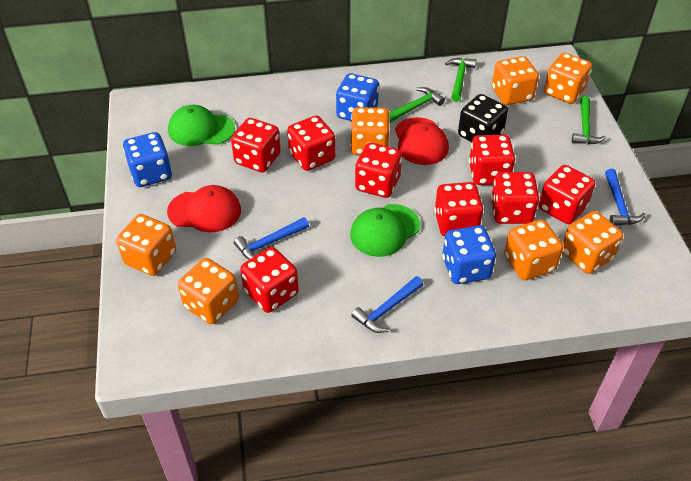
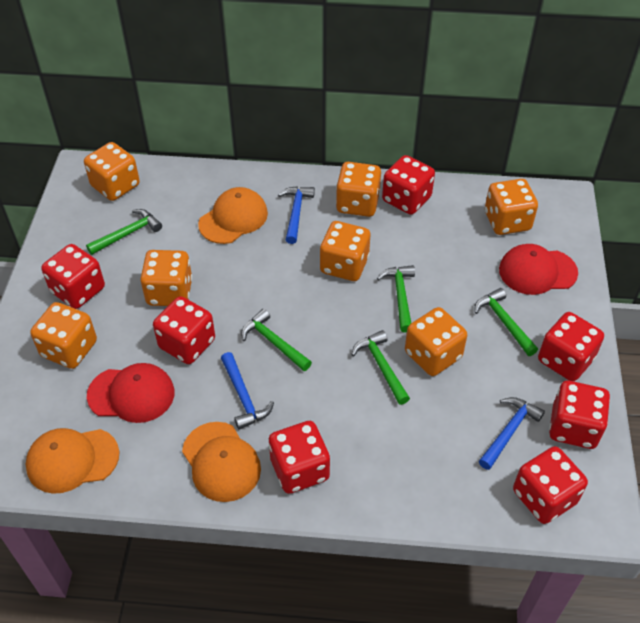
black dice: [458,94,508,142] = 1 -> none = 0
blue dice: [123,132,172,187] [336,73,379,121] [442,225,496,284] = 3 -> none = 0
green cap: [168,105,235,146] [350,204,420,257] = 2 -> none = 0
green hammer: [389,87,445,123] [445,58,476,101] [572,96,606,144] = 3 -> [86,209,162,255] [241,309,312,371] [351,330,410,405] [377,265,415,333] [475,288,538,356] = 5
orange cap: none = 0 -> [26,428,119,494] [182,422,261,502] [198,187,268,244] = 3
red dice: [231,118,281,172] [240,247,299,313] [287,115,335,171] [355,142,402,198] [435,182,483,236] [469,135,515,185] [491,172,539,224] [539,165,595,224] = 8 -> [41,244,105,309] [153,296,215,364] [269,421,330,494] [382,155,435,215] [513,446,588,524] [538,312,604,381] [549,381,610,449] = 7

